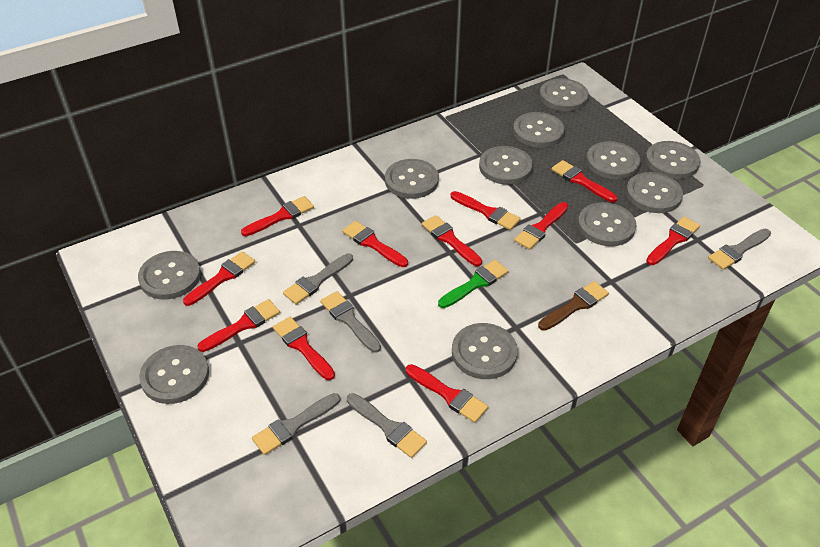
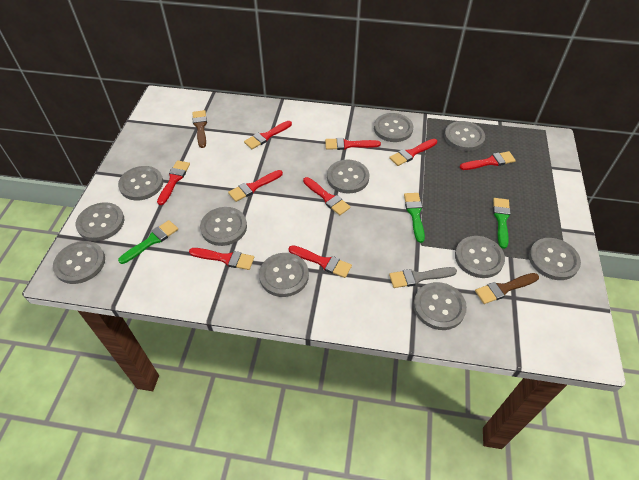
brown brush: [538,281,609,331] = 1 -> [192,110,207,148] [475,273,539,304] = 2
green brush: [438,260,509,308] = 1 -> [118,220,178,264] [404,193,425,243] [493,198,511,249] = 3
grey brush: [252,393,340,455] [283,254,353,305] [320,291,381,353] [347,393,427,458] [708,229,771,270] = 5 -> [389,267,457,288] = 1
red brush: [183,252,255,306] [197,299,280,352] [241,196,314,236] [273,317,335,380] [342,221,408,267] [406,364,488,423] [422,215,482,266] [451,191,521,230] [514,202,568,250] [551,160,617,202] [646,217,700,265] = 11 -> [157,160,190,205] [189,248,254,270] [228,170,283,202] [244,121,292,149] [288,245,352,278] [303,177,350,215] [325,138,381,150] [389,139,437,166] [460,151,516,170] = 9

